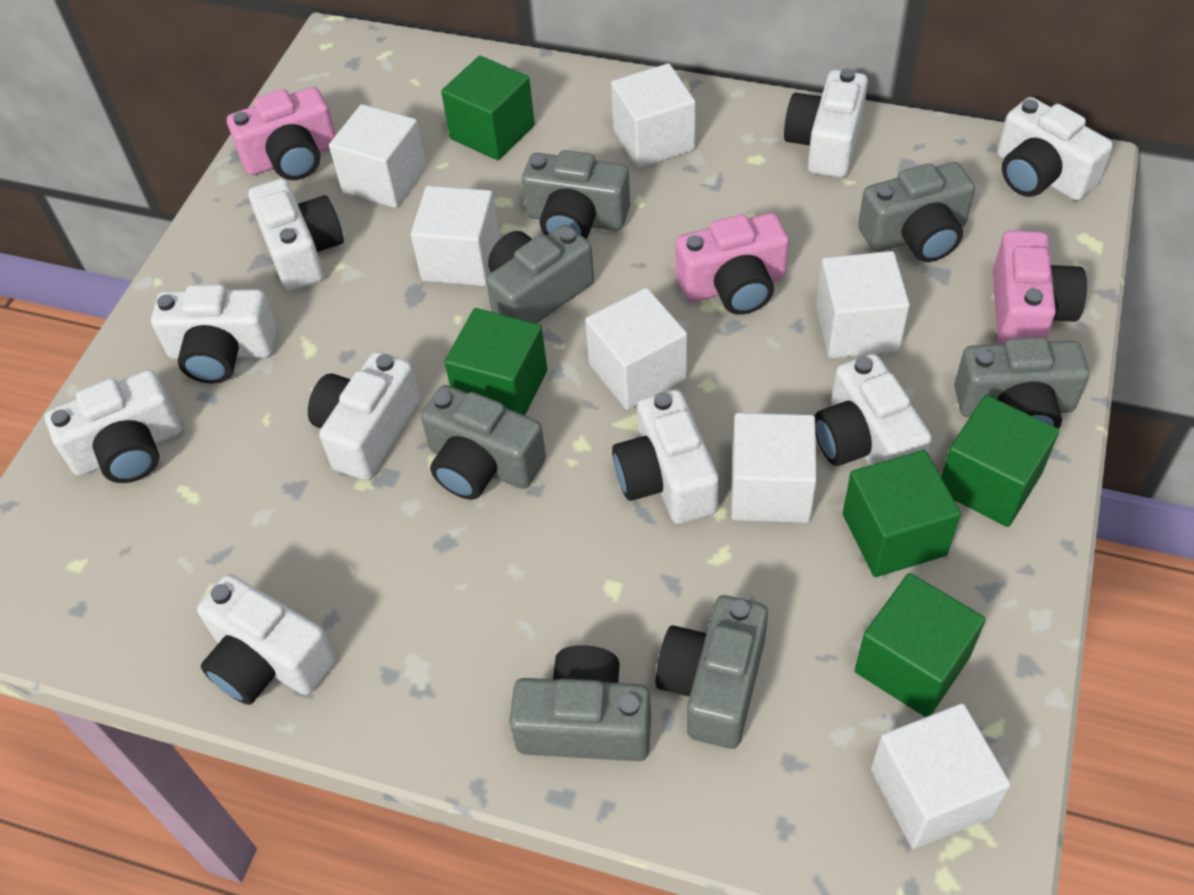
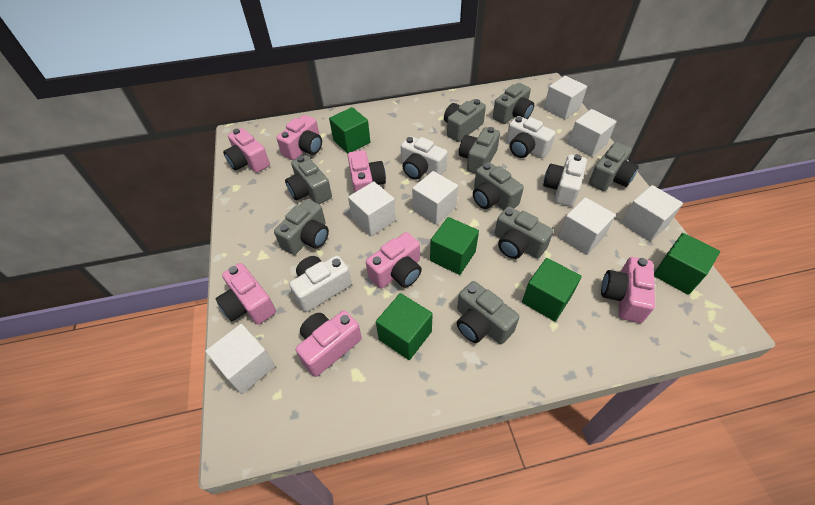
grey camera: [421,385,546,500] [486,225,594,323] [509,645,651,761] [522,150,630,239] [656,595,768,749] [858,162,975,262] [954,337,1089,429] = 7 -> [274,199,329,255] [285,155,332,204] [444,99,486,142] [457,281,520,344] [459,127,500,174] [473,162,524,210] [493,83,534,124] [495,207,553,259] [589,142,639,191] = 9
pink camera: [227,87,336,180] [676,213,789,315] [993,230,1087,344] = 3 -> [216,263,276,324] [223,128,270,173] [276,115,322,160] [296,311,362,377] [348,150,386,193] [366,232,422,288] [601,257,655,323] = 7
white camera: [45,370,182,483] [151,284,277,384] [197,574,336,705] [248,178,344,291] [308,351,420,480] [612,390,719,524] [784,68,868,178] [815,354,932,466] [997,97,1113,201] = 9 -> [289,255,352,312] [401,136,447,180] [506,116,556,158] [543,154,587,207] = 4

